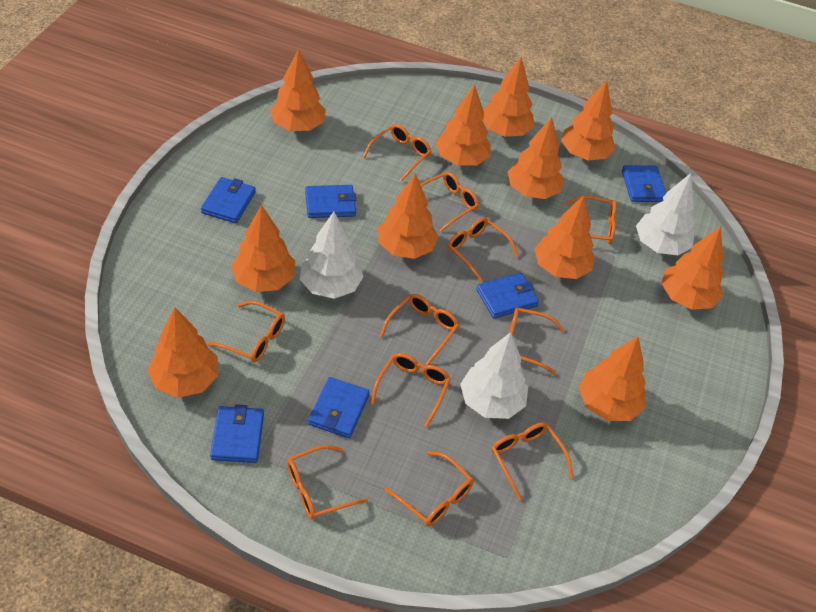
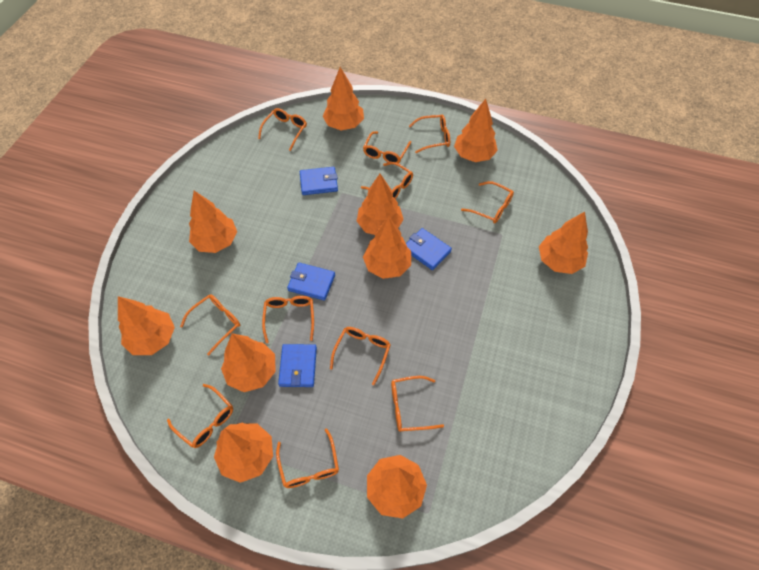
blue wallet: [201,177,256,223] [210,404,264,463] [305,185,356,218] [308,377,370,438] [477,273,539,319] [622,165,666,202] = 6 -> [278,344,317,387] [287,262,335,301] [300,167,338,195] [406,228,452,270] = 4
orange tree: [147,307,218,398] [231,205,295,292] [270,49,326,131] [378,173,438,259] [435,84,491,165] [483,57,535,137] [508,117,564,199] [534,195,595,279] [561,80,616,161] [579,336,646,421] [661,227,724,310] = 11 -> [118,296,175,355] [189,191,237,253] [214,423,273,483] [221,333,276,392] [322,67,364,130] [357,174,404,235] [363,216,411,279] [367,455,427,518] [454,99,498,162] [539,212,588,274] = 10
white tree: [300,212,364,299] [460,332,528,419] [636,173,695,255] = 3 -> none = 0

